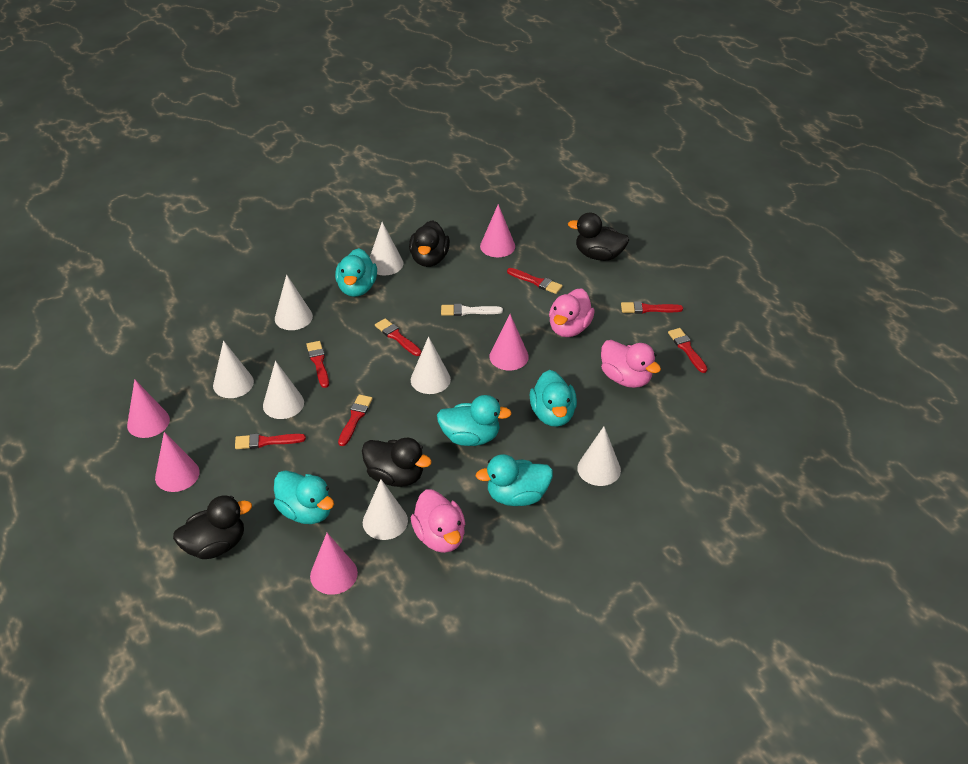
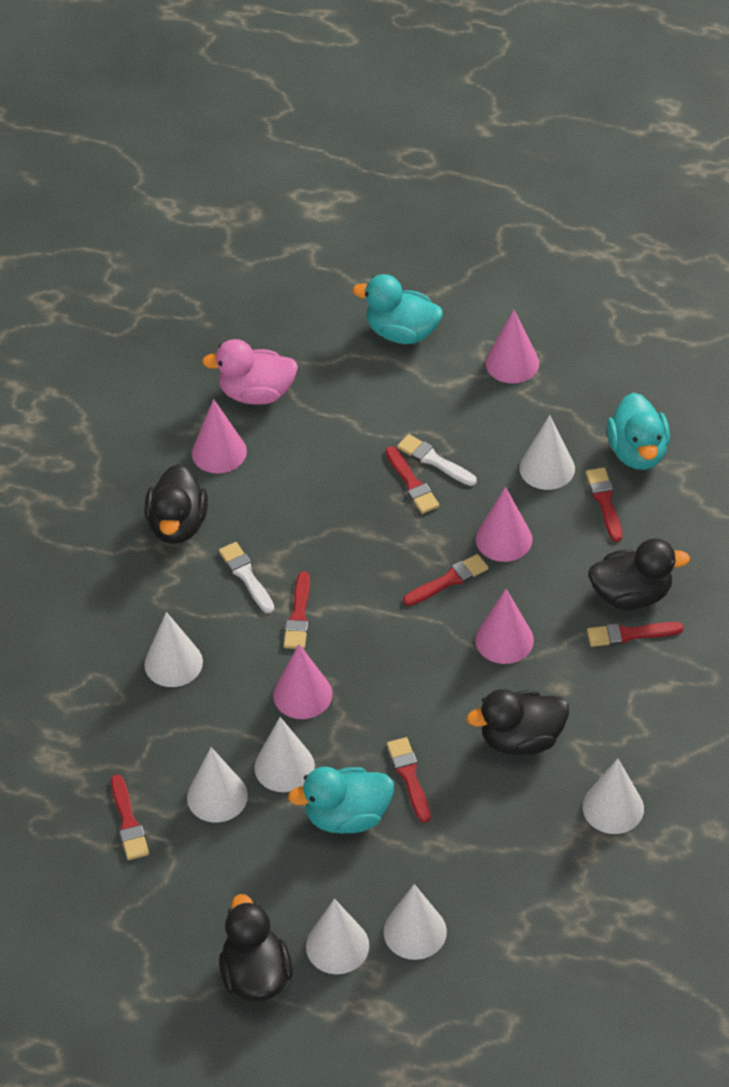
pink duck: [411,489,465,553] [549,288,595,337] [601,340,661,388] = 3 -> [202,339,298,405] = 1
turquoise duck: [274,470,334,524] [335,248,377,297] [437,395,512,446] [476,454,553,506] [529,370,577,427] = 5 -> [288,767,394,834] [352,274,443,344] [607,393,670,470] = 3
white brush: [441,304,503,316] = 1 -> [219,542,274,613] [397,434,477,486] = 2

